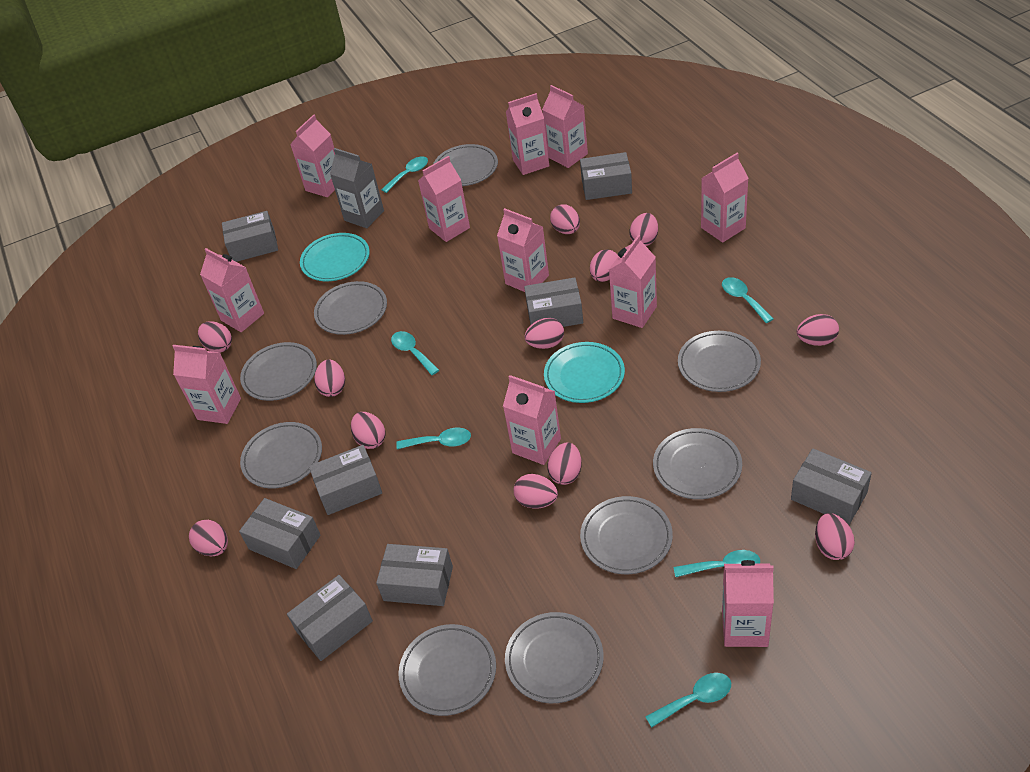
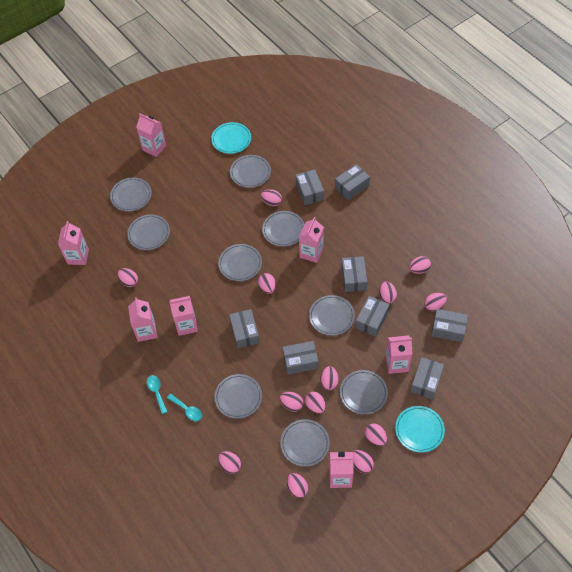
grey carton: [330,148,384,228] = 1 -> none = 0
pink carton: [172,345,241,424] [200,248,264,332] [290,114,335,197] [418,156,470,242] [497,208,549,292] [503,375,561,465] [506,93,549,175] [542,85,588,168] [609,235,657,328] [701,153,748,243] [722,560,774,647] = 11 -> [58,221,89,265] [128,297,157,342] [136,113,166,157] [169,296,198,336] [299,217,324,263] [329,452,354,488] [385,335,412,374] = 7
pink egg: [189,520,228,556] [198,321,232,352] [314,360,345,397] [351,412,385,449] [514,474,558,509] [525,318,564,349] [547,442,582,485] [550,204,580,234] [590,249,618,282] [629,213,658,246] [797,314,839,346] [815,513,855,560] = 12 -> [118,268,138,287] [218,451,241,474] [258,273,276,294] [261,189,282,206] [280,392,303,412] [287,473,308,498] [305,392,326,414] [320,366,339,390] [353,450,374,473] [365,424,387,446] [379,281,397,304] [409,256,431,274] [424,293,447,311] = 13
turquoise spoon: [381,156,428,193] [391,331,439,375] [396,428,471,449] [645,673,731,727] [673,550,760,577] [722,277,774,323] = 6 -> [147,375,167,414] [167,394,202,421] = 2

